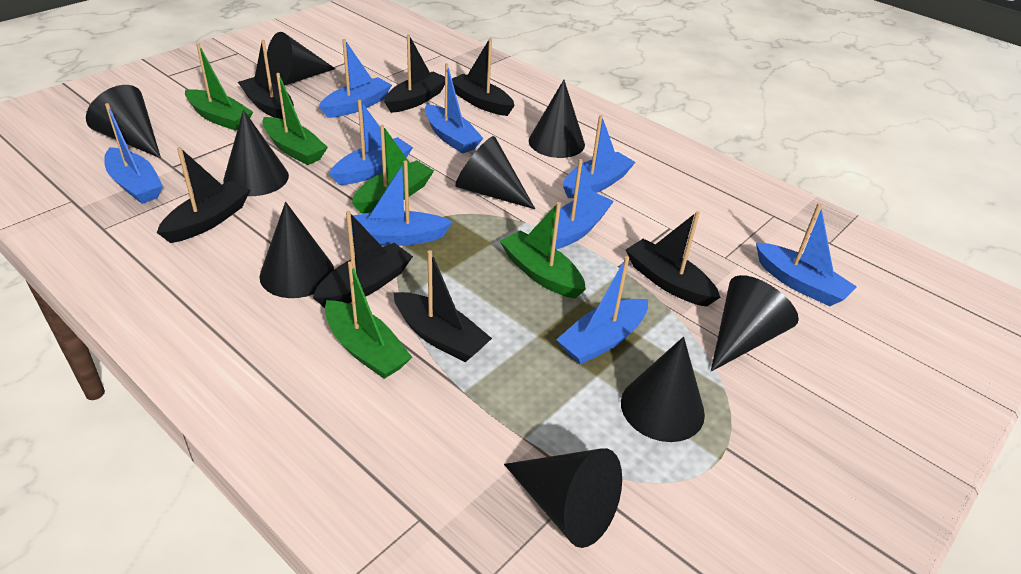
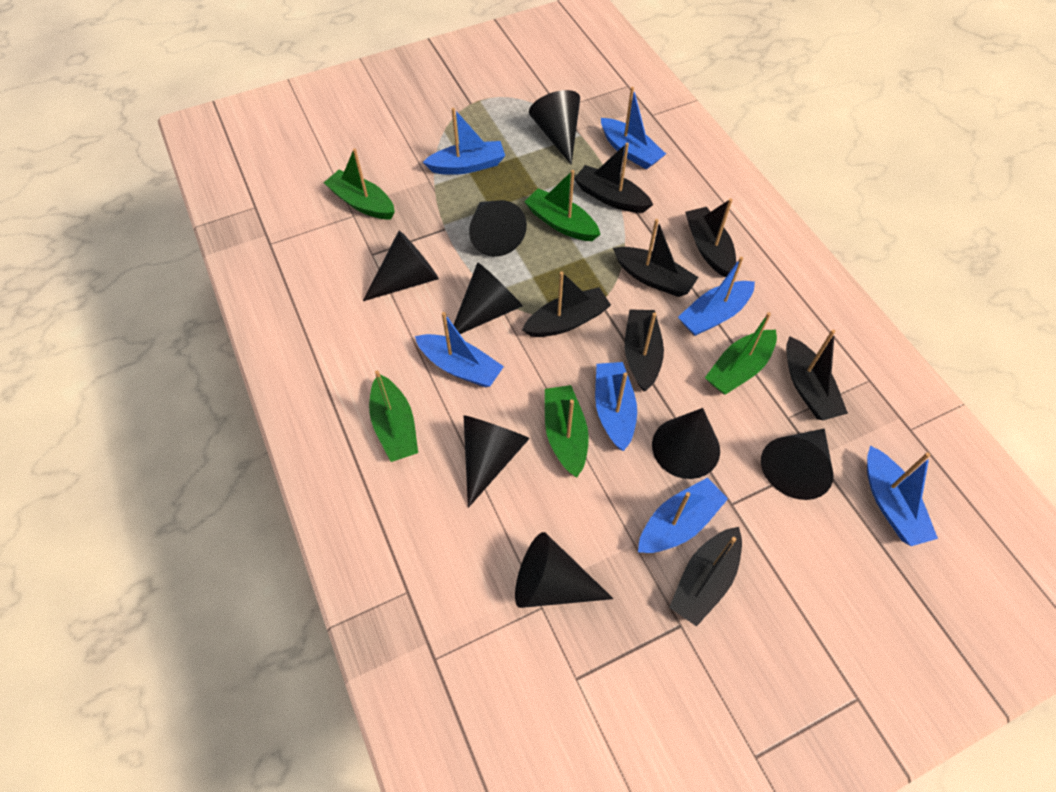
black cone: [86,85,161,158] [223,110,289,196] [260,202,334,298] [267,32,335,86] [455,136,535,209] [504,448,622,548] [529,80,585,158] [621,337,705,442] [711,275,799,372] = 9 -> [363,231,439,301] [454,262,522,334] [464,415,530,508] [469,200,527,257] [515,532,613,608] [529,90,580,165] [652,408,720,479] [761,429,834,500] = 8
blue boat: [104,103,163,204] [319,39,392,118] [329,100,413,185] [351,160,452,246] [425,63,483,154] [555,159,614,249] [556,256,648,364] [563,115,635,198] [756,203,857,306] = 9 -> [415,312,504,387] [423,108,505,175] [595,362,637,451] [601,87,666,169] [638,478,728,553] [678,256,755,336] [867,446,938,546] = 7

